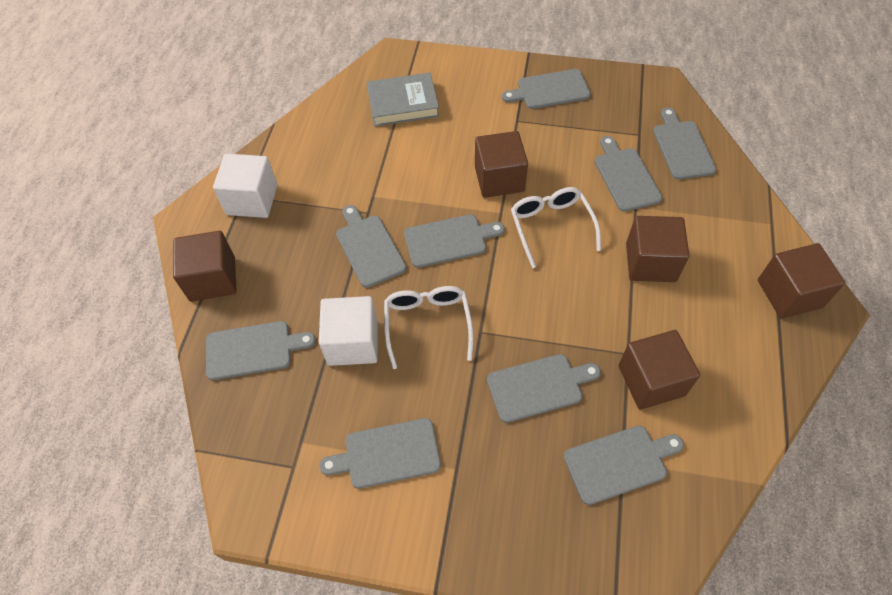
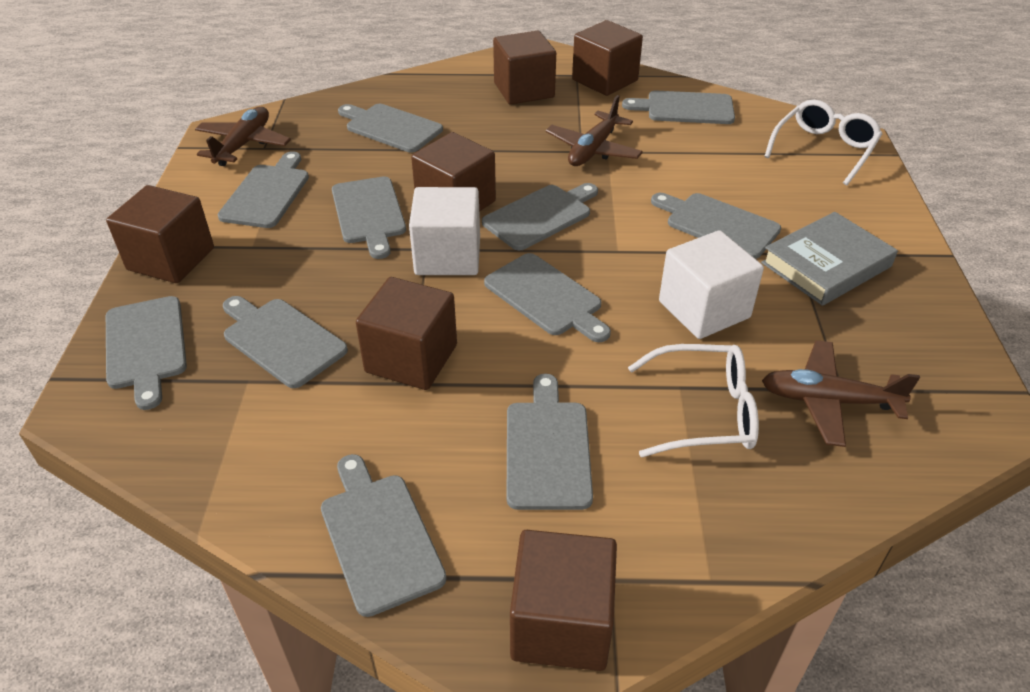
brown cube: [173,231,237,302] [475,131,528,198] [618,330,700,410] [626,216,689,282] [758,243,845,319] = 5 -> [106,185,214,283] [356,277,457,390] [411,132,496,212] [493,31,556,105] [510,530,617,671] [572,20,643,96] = 6
brown plane: none = 0 -> [195,107,291,166] [546,95,643,166] [762,340,920,447] = 3
grey cutting board: [206,321,316,380] [319,418,441,489] [336,205,406,288] [404,214,505,268] [487,354,601,423] [502,69,591,109] [564,425,684,505] [595,136,662,212] [653,107,716,179] = 9 -> [106,296,187,410] [217,151,309,228] [223,296,348,388] [321,454,447,617] [332,177,406,259] [338,104,443,152] [482,183,598,250] [484,253,611,342] [507,374,593,510] [622,91,735,124] [651,193,781,259] = 11

